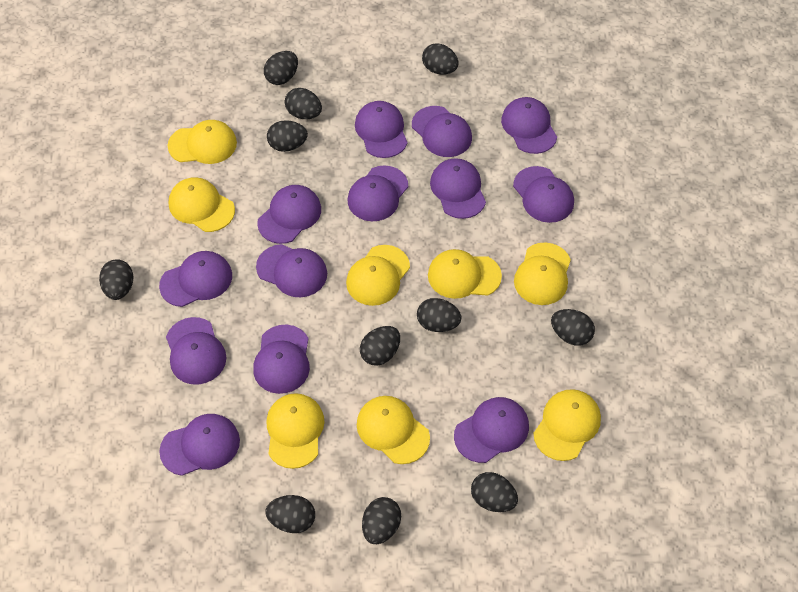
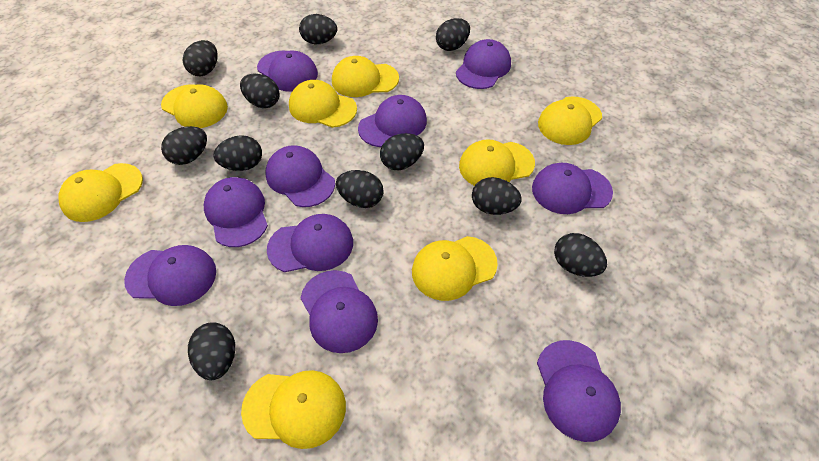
purple cap: [159,251,232,307] [159,414,240,476] [166,317,226,385] [253,325,310,394] [256,244,327,297] [257,185,321,244] [347,165,408,221] [355,101,408,158] [412,106,472,157] [430,158,486,219] [454,397,529,463] [501,97,557,154] [513,166,574,223] = 13 -> [124,245,216,306] [204,177,268,247] [257,50,318,92] [265,145,335,207] [267,214,353,272] [301,270,378,353] [358,95,427,147] [456,39,511,89] [532,163,613,214] [537,340,621,442] = 10

